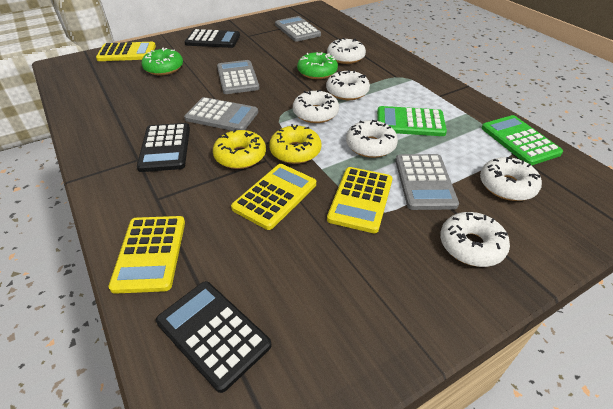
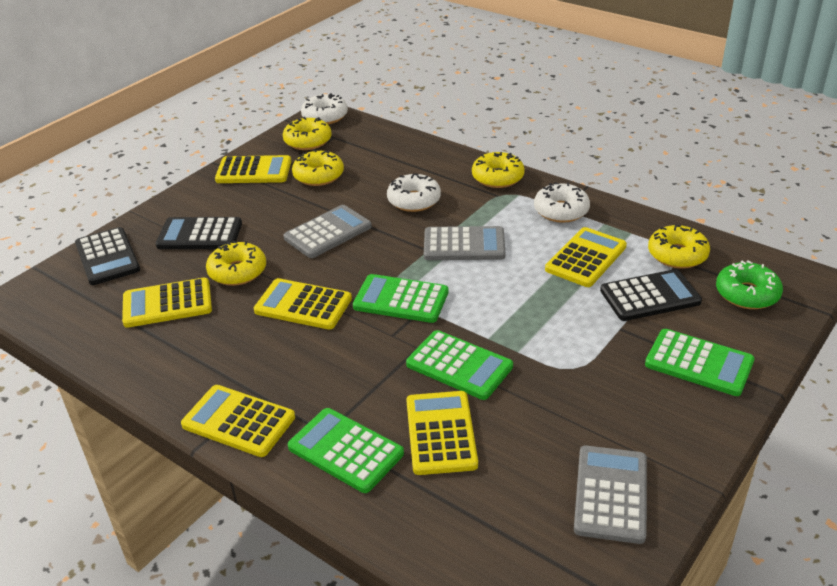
green calculator: [377,106,447,136] [482,115,563,166] = 2 -> [288,408,404,493] [353,274,448,323] [406,330,513,400] [645,329,755,396] = 4
green donut: [141,47,183,75] [297,52,338,79] = 2 -> [716,260,783,309] = 1
grey calculator: [184,97,258,131] [217,60,260,94] [275,16,321,42] [395,154,459,210] = 4 -> [284,205,372,258] [424,226,505,260] [574,445,647,544] = 3
white donut: [293,90,339,123] [326,70,370,100] [327,38,366,64] [346,120,398,158] [440,212,510,267] [480,157,542,201] = 6 -> [301,93,348,124] [387,173,441,212] [534,182,590,223] = 3
yellow calculator: [96,42,156,61] [108,216,185,294] [231,164,316,230] [327,167,393,233] = 4 -> [122,278,212,328] [181,385,295,457] [215,155,291,183] [254,278,352,330] [406,391,478,475] [545,227,627,287] = 6
yellow donut: [213,129,266,169] [269,124,322,164] = 2 -> [206,241,266,286] [283,117,332,150] [292,150,344,186] [472,152,525,188] [648,225,710,269] = 5

